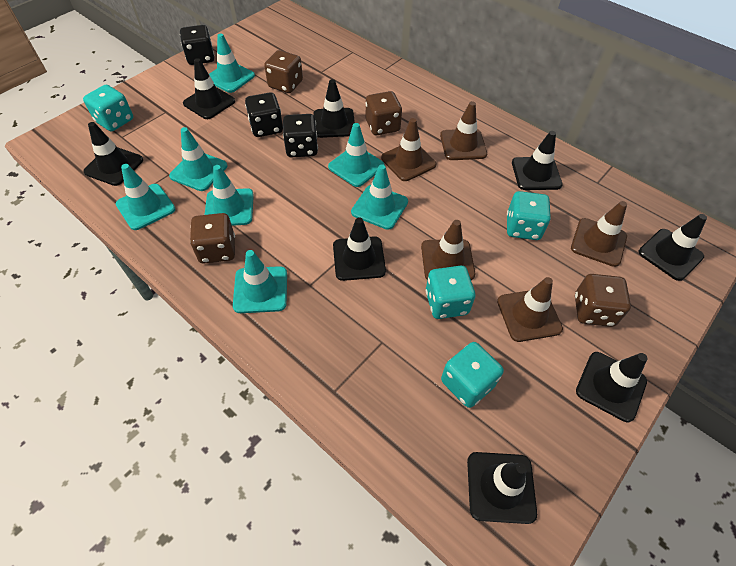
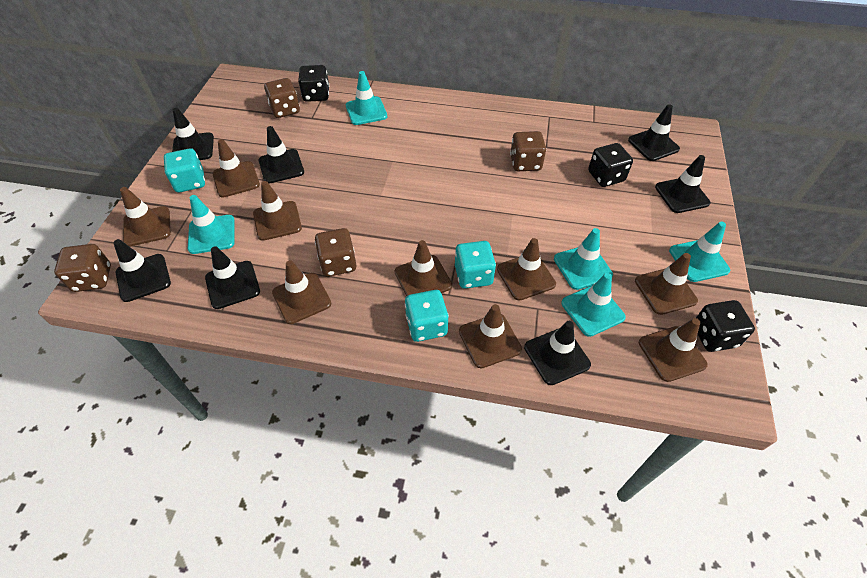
black traffic cone: [83,122,143,186] [183,58,235,119] [313,79,355,138] [333,218,386,281] [467,452,537,524] [512,131,563,190] [576,352,647,422] [639,214,707,281] = 8 -> [113,239,171,302] [172,108,214,160] [205,246,260,309] [259,126,304,184] [524,321,591,385] [628,104,680,161] [655,155,710,213] = 7
brown traffic cone: [381,118,436,181] [421,220,475,280] [440,101,487,160] [497,277,563,342] [571,201,627,267] = 5 -> [120,187,171,247] [213,139,260,197] [253,181,302,241] [272,260,331,324] [395,240,452,296] [459,304,522,368] [497,238,556,301] [635,253,698,315] [639,318,708,382] = 9
turquoise dice: [83,85,133,131] [426,266,475,319] [441,342,504,408] [507,191,551,240] = 4 -> [164,148,205,193] [405,290,449,342] [455,241,496,289] = 3
turquoise traffic cone: [116,164,176,230] [169,127,227,191] [205,165,254,226] [209,33,255,93] [233,250,287,313] [328,123,384,187] [351,164,408,230] = 7 -> [188,195,235,254] [346,71,387,125] [554,228,613,290] [561,273,626,337] [669,222,730,282] = 5

